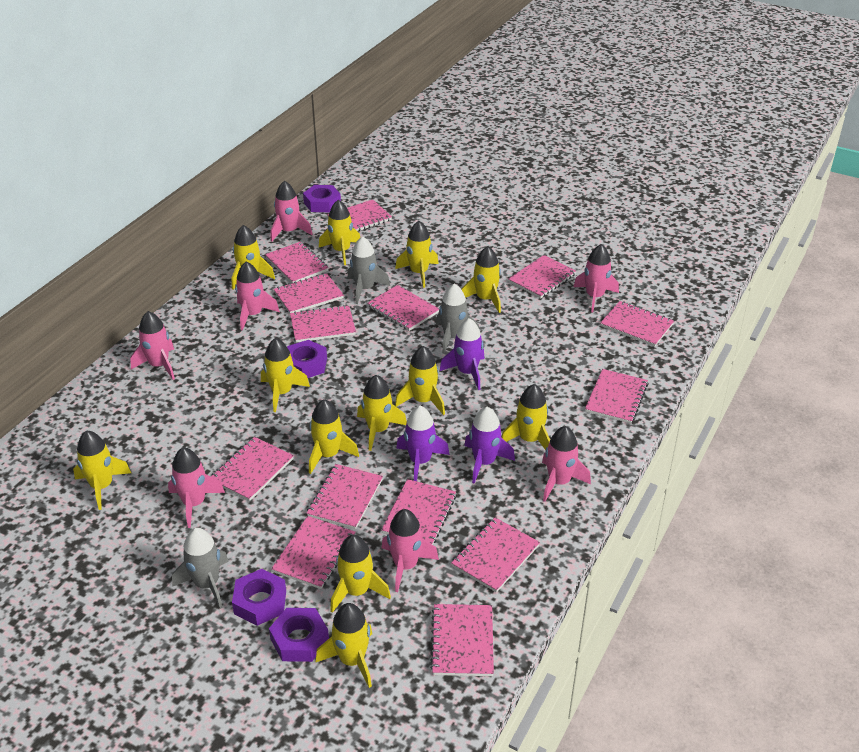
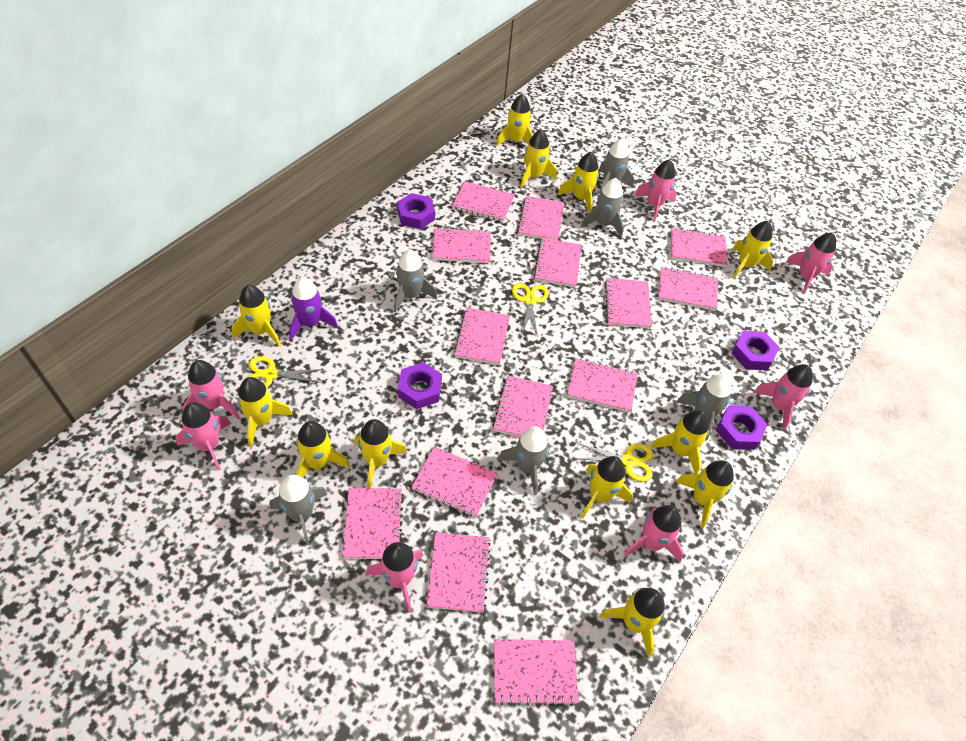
grey rocket: [172,528,229,609] [348,236,390,304] [436,284,479,354] = 3 -> [269,474,327,545] [394,249,437,312] [498,427,550,495] [581,178,624,237] [598,138,634,195] [677,374,732,441] = 6
purple rocket: [396,406,450,481] [440,318,484,390] [464,407,515,484] = 3 -> [289,277,338,340] = 1
yellow scissors: none = 0 -> [247,356,324,388] [512,283,549,337] [575,443,653,482] = 3

